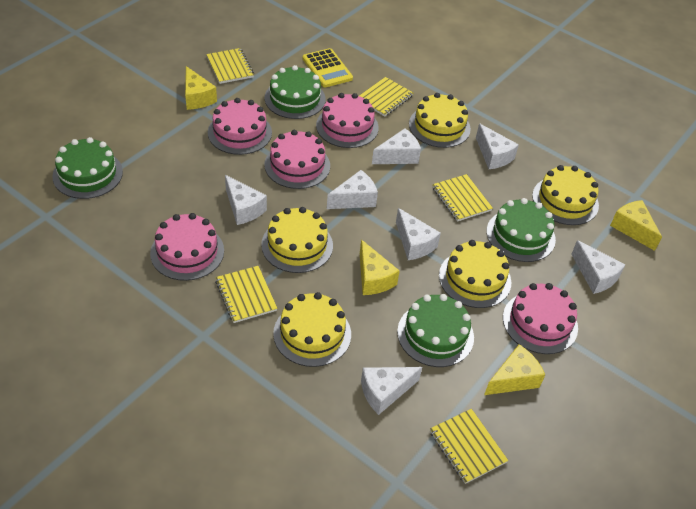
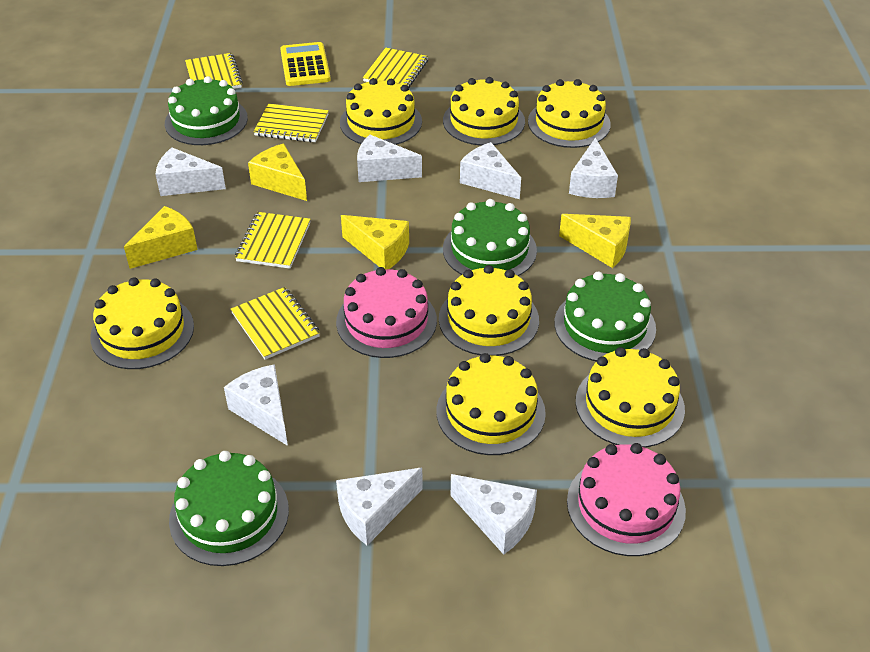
pink cake: [150,213,224,281] [208,98,272,155] [264,130,330,189] [316,93,379,148] [503,283,578,354] = 5 -> [336,267,437,358] [567,443,686,556] = 2
yellow cake: [261,207,333,273] [273,292,351,367] [409,93,471,148] [439,240,511,308] [532,165,599,225] = 5 -> [90,277,194,369] [340,78,422,145] [436,353,546,455] [439,265,539,356] [443,77,525,146] [528,79,611,148] [576,347,685,448] = 7

